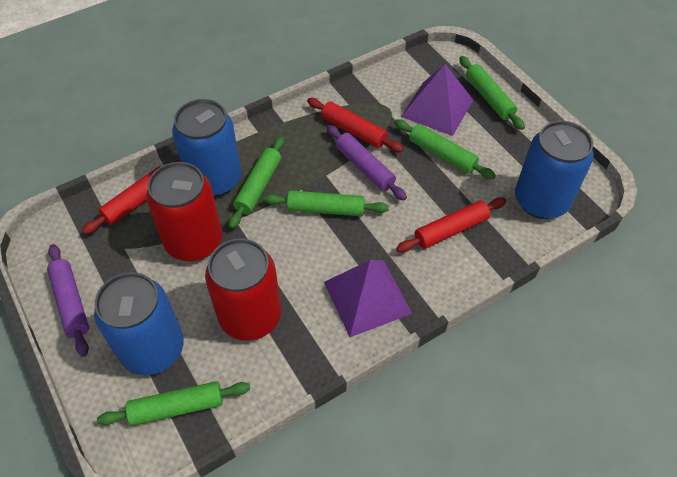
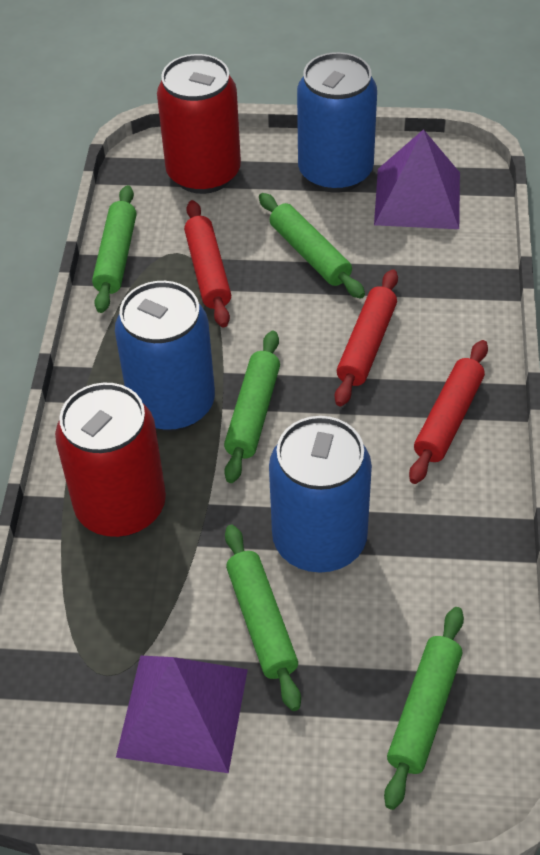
purple rolling pin: [47,244,89,357] [326,125,407,201] = 2 -> none = 0

